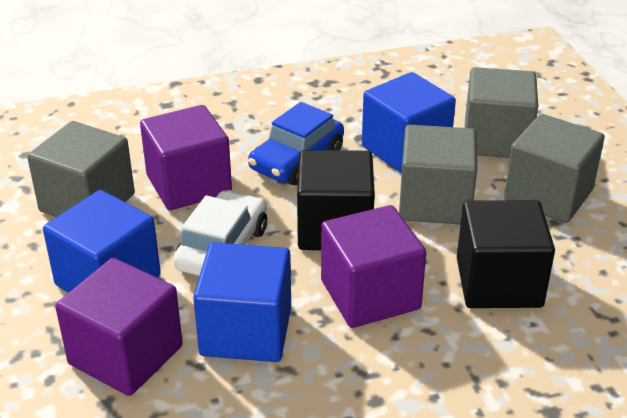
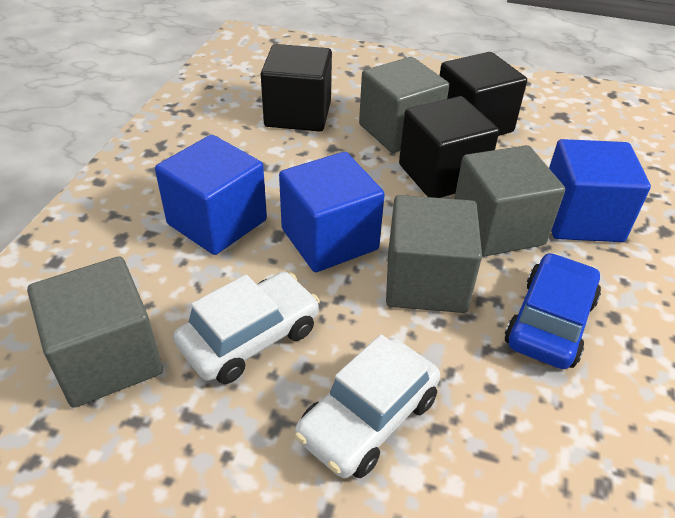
black cube: [297,150,375,250] [457,200,555,308] = 2 -> [261,44,332,132] [399,96,499,198] [439,52,527,136] = 3
purple cube: [55,258,183,396] [140,105,232,210] [321,205,426,328] = 3 -> none = 0
white car: [173,190,267,276] = 1 -> [174,272,320,384] [295,335,440,478] = 2

